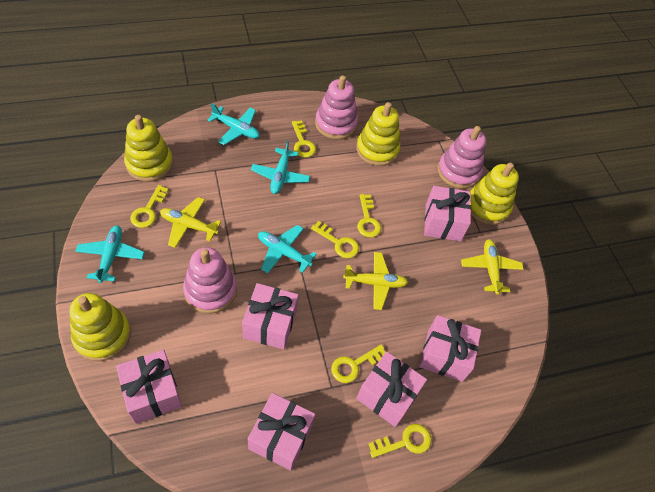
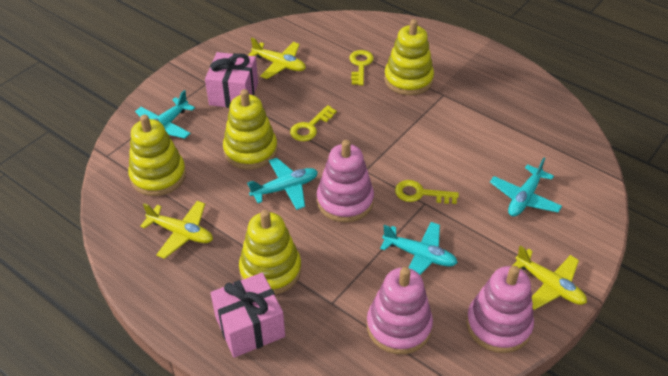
pink gift: [116,350,182,424] [242,283,299,350] [248,393,315,471] [356,351,427,427] [419,315,481,382] [424,186,471,242] = 6 -> [205,52,258,108] [211,273,285,358] = 2
yellow key: [130,185,169,228] [292,120,316,158] [311,221,359,258] [331,344,385,383] [357,194,381,238] [369,424,431,458] = 6 -> [290,105,337,141] [349,50,374,85] [395,180,459,204] = 3

